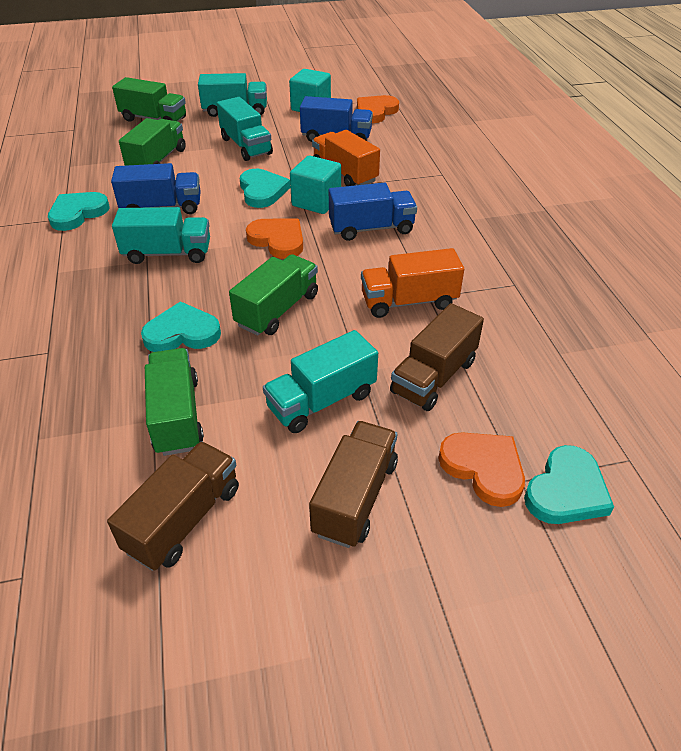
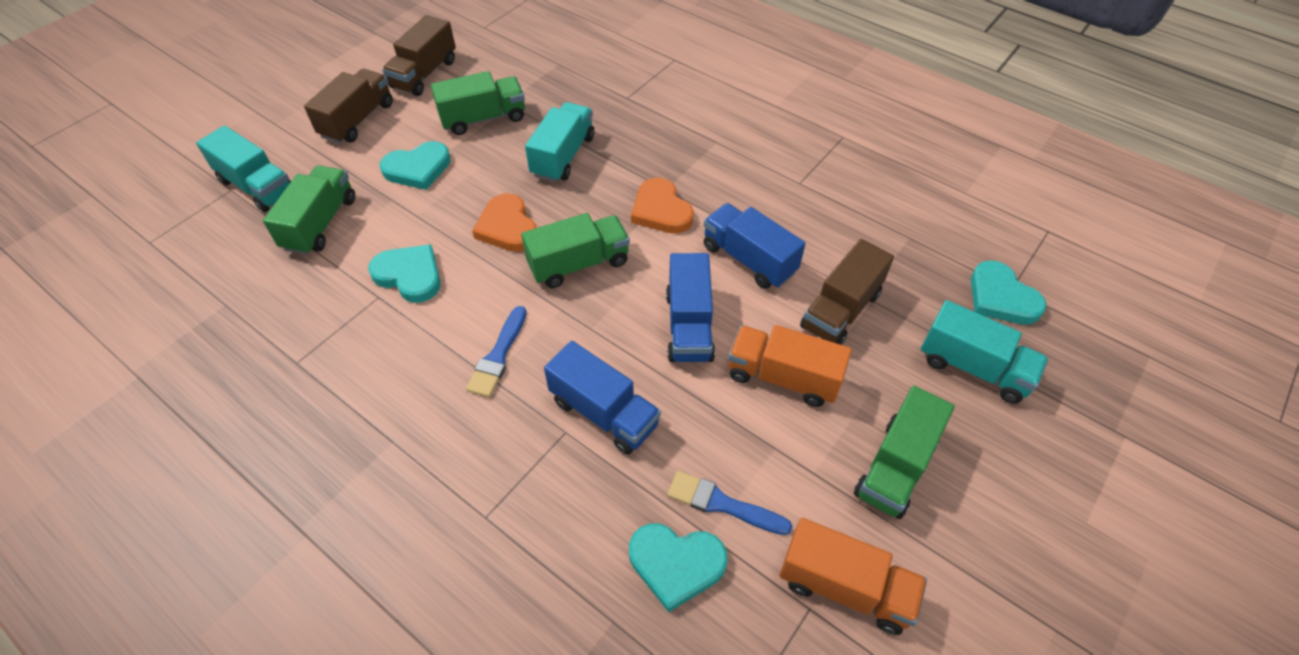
blue brush: none = 0 -> [466,306,527,397] [667,471,792,535] = 2
orange heart: [246,219,303,259] [357,95,399,123] [438,432,525,507] = 3 -> [472,193,536,252] [631,178,694,234] = 2
turquoise cube: [289,69,331,112] [290,156,341,214] = 2 -> none = 0
turquoise truck: [112,207,210,264] [198,73,267,117] [217,97,273,161] [263,330,378,433] = 4 -> [196,125,291,212] [525,102,595,182] [921,300,1049,404] = 3

